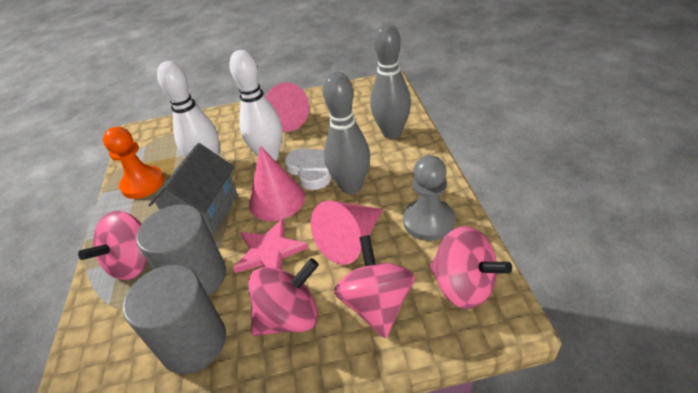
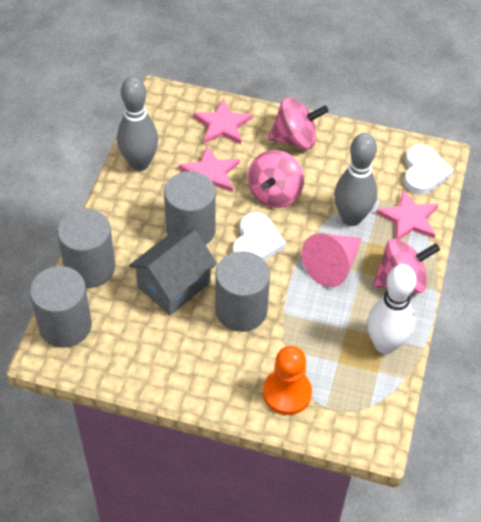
grey cylinder: [123,265,226,374] [136,204,226,296] = 2 -> [30,266,92,347] [57,208,115,288] [164,171,216,245] [215,251,270,332] = 4
grey pawn: [403,155,455,241] = 1 -> none = 0
pink cone: [249,146,305,221] [265,82,309,132] [311,201,383,265] = 3 -> [301,233,362,287] = 1
pink spinning top: [78,211,148,280] [248,258,319,336] [334,235,415,338] [429,226,512,309] = 4 -> [248,150,304,208] [268,98,329,149] [373,239,440,293] = 3
pink star: [233,219,308,273] = 1 -> [179,146,240,192] [193,98,253,144] [376,190,439,240] = 3
white bowling pin: [157,61,219,157] [229,50,282,161] = 2 -> [367,264,416,354] = 1
white heart: [284,148,332,190] = 1 -> [233,212,286,260] [404,145,454,194] = 2

